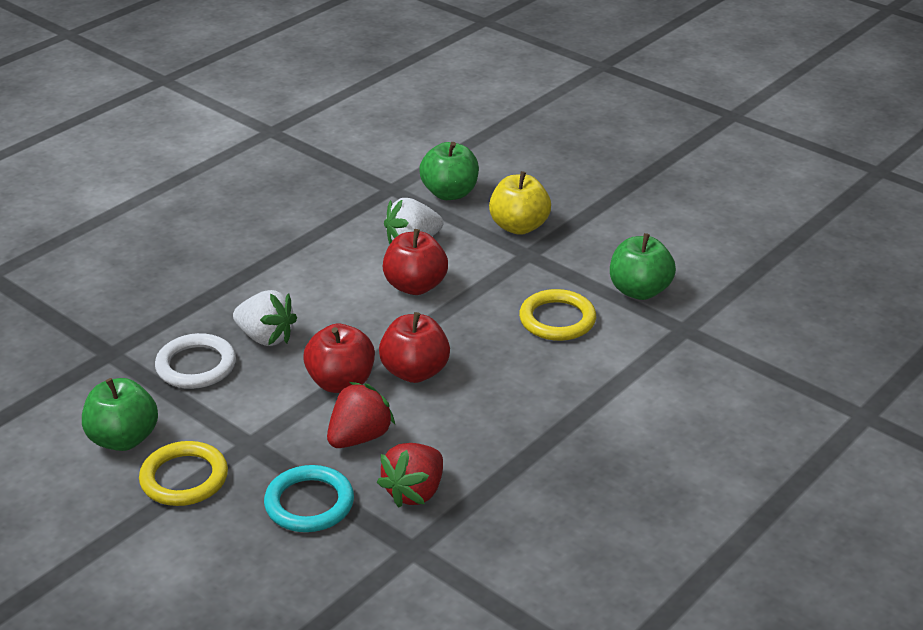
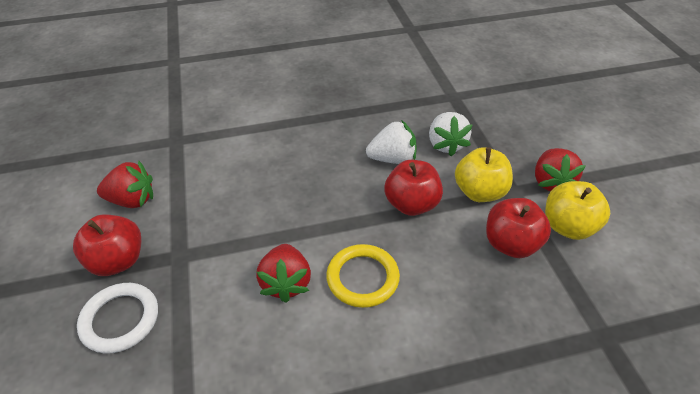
green apple: [82,378,158,451] [419,142,479,200] [610,233,676,300] = 3 -> none = 0
red strawberry: [327,382,395,448] [377,443,443,508] = 2 -> [97,161,153,208] [256,244,311,303] [535,148,586,191] = 3
turquoise ring: [264,465,354,532] = 1 -> none = 0
yellow apple: [489,171,551,235] = 1 -> [455,147,513,202] [545,181,610,240] = 2
yellow ring: [139,441,228,506] [519,289,596,341] = 2 -> [326,244,400,308] = 1

